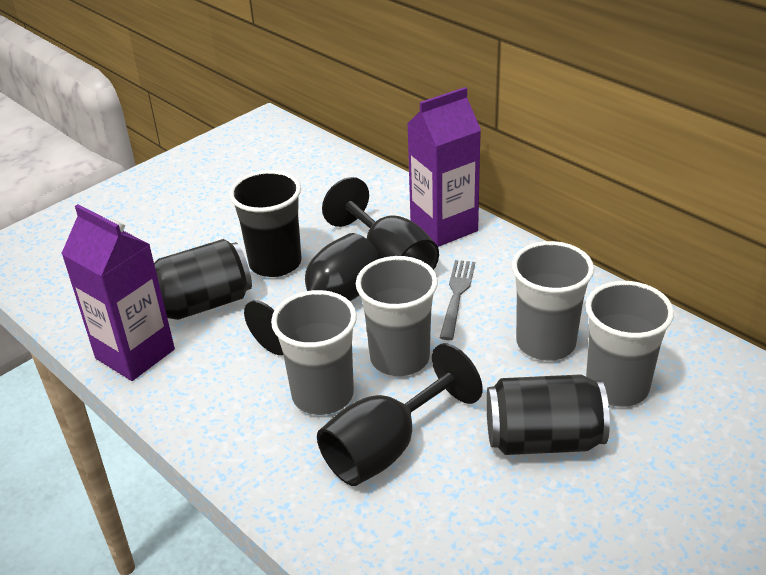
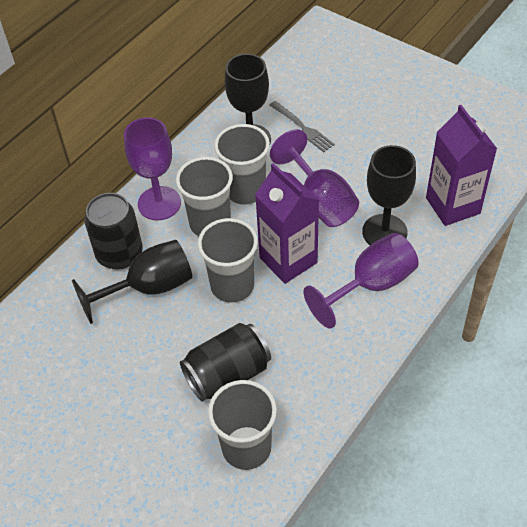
black cup: [229,170,302,277] = 1 -> none = 0
purple goblet: none = 0 -> [124,117,181,221] [270,129,359,227] [303,233,419,329] = 3

